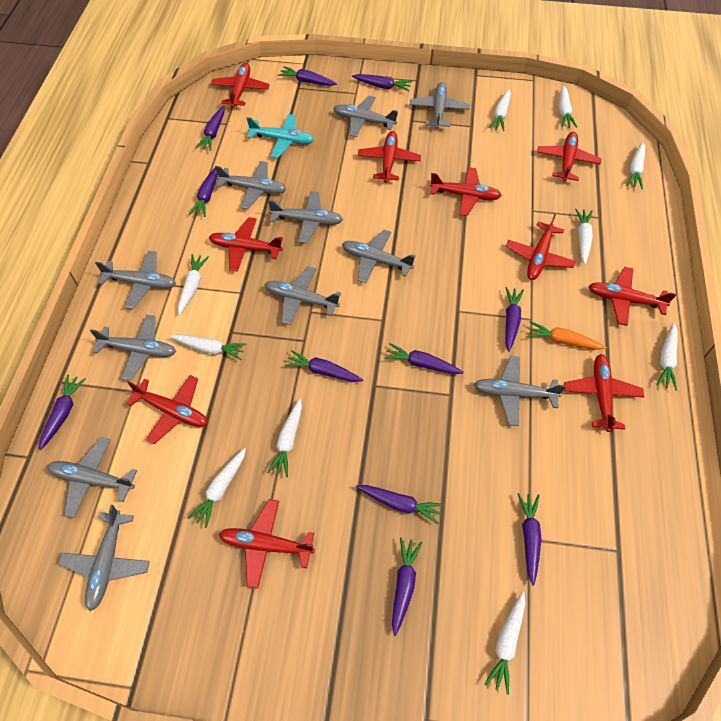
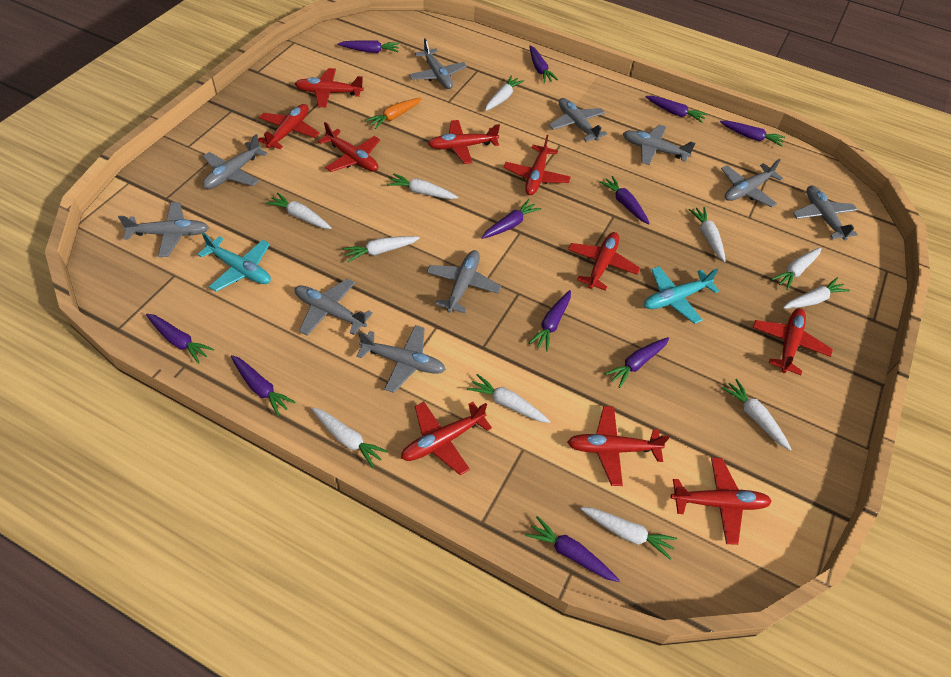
grey plane: [47,437,137,518] [58,505,150,611] [90,315,176,380] [95,251,176,309] [215,161,287,209] [264,266,341,325] [268,191,343,243] [333,96,398,137] [342,229,416,283] [410,82,470,129] [474,356,566,426] = 11 -> [118,202,209,257] [203,134,268,189] [295,278,373,336] [356,325,446,393] [409,38,467,89] [426,250,502,313] [549,98,607,142] [623,125,696,165] [721,159,783,208] [793,186,858,241] = 10
turquoise plane: [247,114,314,158] = 1 -> [197,233,271,292] [644,266,719,324] = 2
white carrot: [169,334,247,360] [178,254,209,315] [188,448,246,528] [267,399,302,477] [484,591,525,695] [489,89,511,131] [559,85,577,128] [575,209,593,265] [626,142,645,189] [657,323,677,391] = 10 -> [266,192,331,229] [312,407,388,468] [343,236,420,262] [387,173,458,199] [467,374,550,423] [485,75,524,111] [580,507,677,560] [688,207,726,262] [722,379,792,451] [772,247,821,290] [783,278,850,309] = 11

